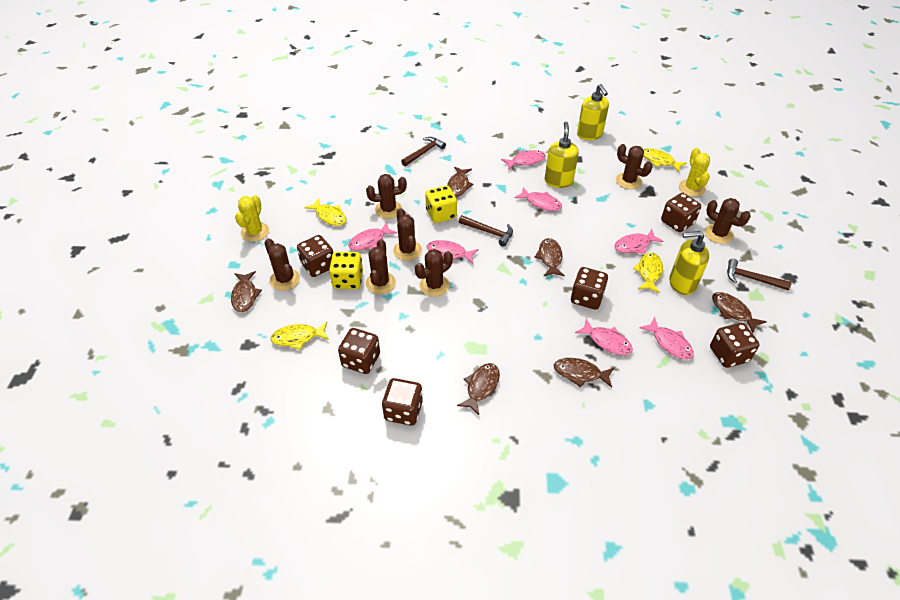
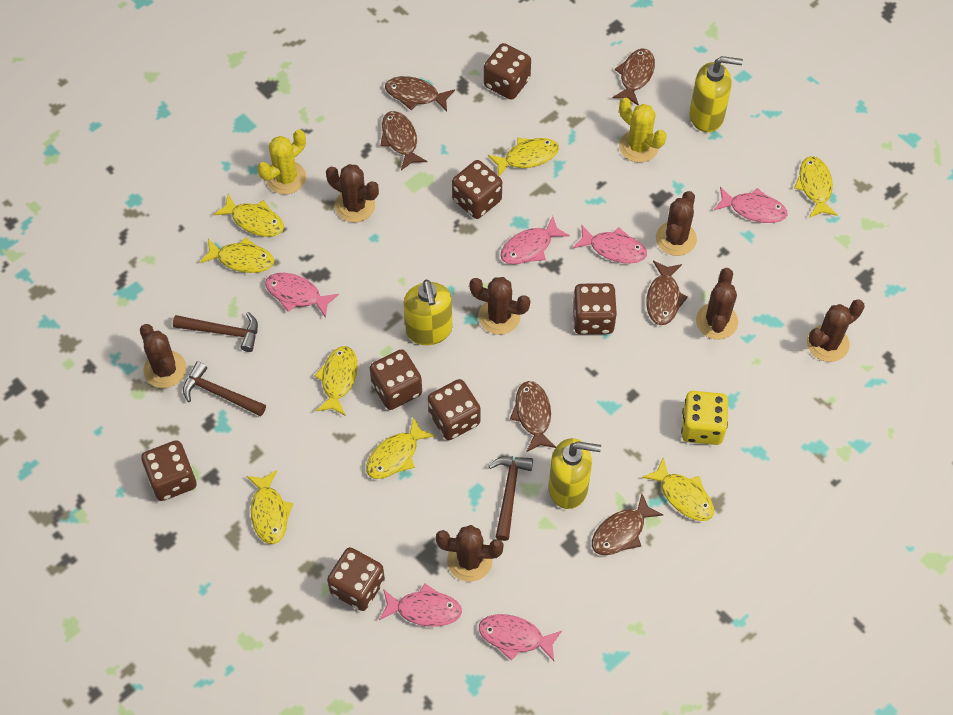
brown dice: [297,235,333,277] [338,328,380,374] [382,378,423,426] [571,267,608,310] [661,193,701,232] [710,323,760,368] = 6 -> [141,440,197,501] [327,547,385,611] [370,349,422,410] [428,379,480,440] [452,160,502,219] [484,43,531,100] [572,283,617,334] = 7
pink fish: [348,222,397,250] [427,240,478,264] [501,150,546,170] [514,187,562,211] [575,319,633,355] [614,229,664,253] [639,317,694,359] = 7 -> [265,273,339,318] [379,583,462,627] [479,614,562,661] [500,216,570,264] [573,225,647,263] [714,187,788,223] = 6
yellow dice: [329,252,363,289] [425,186,457,223] = 2 -> [681,391,728,445] = 1
yellow fish: [270,322,329,350] [304,198,347,226] [633,253,663,293] [643,148,687,172] = 4 -> [200,237,274,273] [213,194,284,237] [246,470,293,544] [314,346,358,416] [366,417,435,479] [488,138,559,176] [642,458,714,521] [794,156,838,218] = 8

